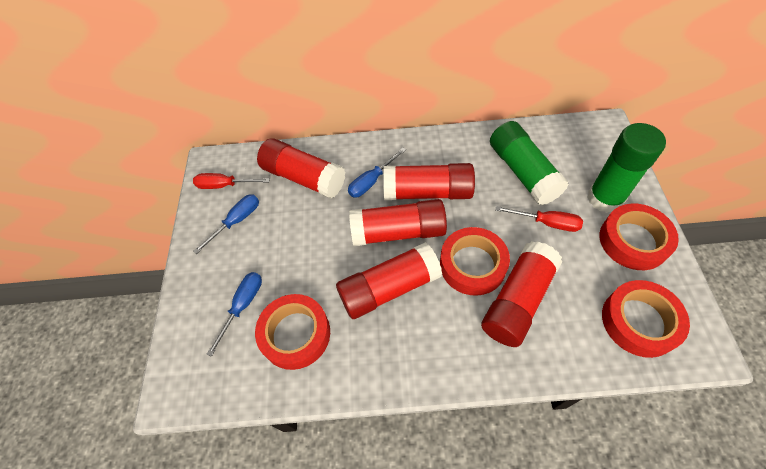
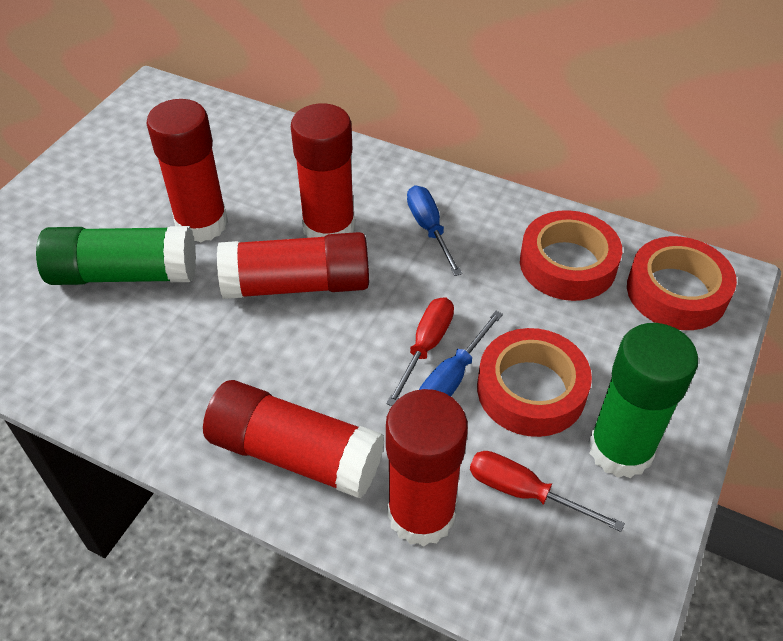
blue screwdriver: [193,194,259,254] [206,272,262,357] [348,148,406,198] = 3 -> [407,185,462,276] [419,311,503,396] = 2
red tape: [255,294,330,370] [440,227,510,296] [600,204,679,270] [602,280,690,358] = 4 -> [477,328,592,437] [520,210,622,301] [627,236,737,330] = 3

